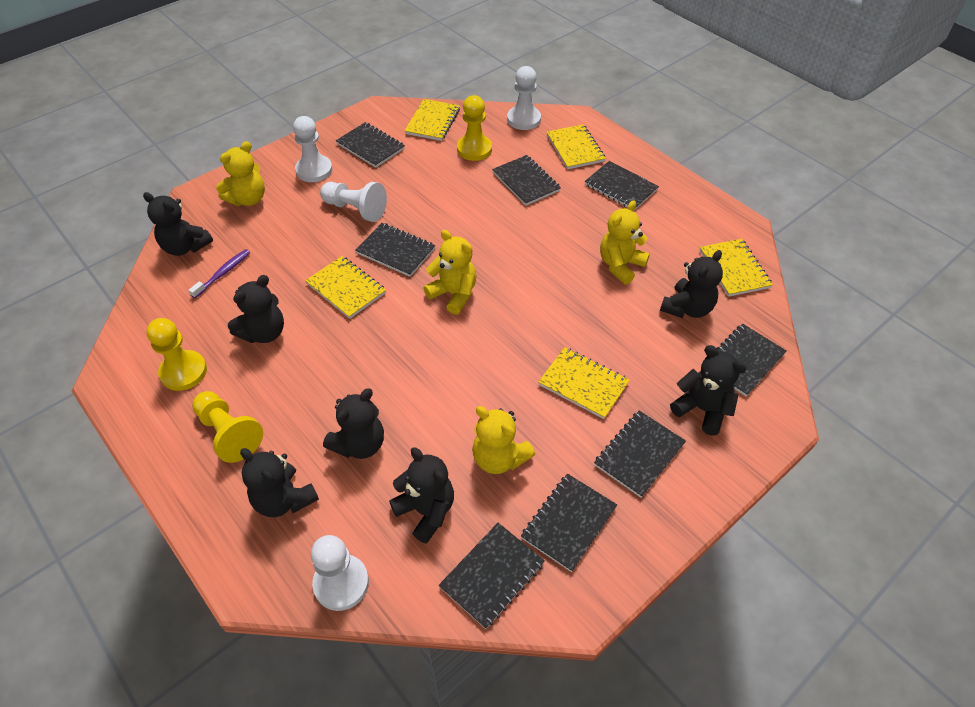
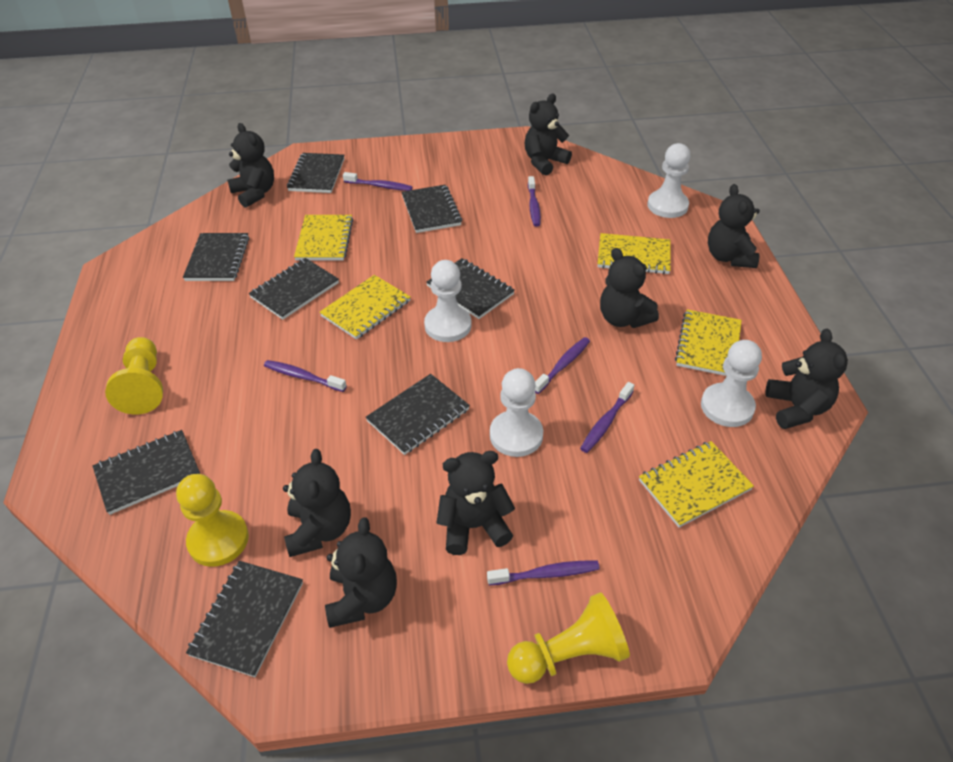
black teddy bear: [143,192,213,256] [228,275,284,343] [240,448,319,517] [323,388,384,459] [389,447,454,544] [660,250,723,318] [670,345,747,435] = 7 -> [227,123,274,208] [283,449,351,557] [325,517,397,628] [436,451,515,555] [525,94,572,176] [600,248,659,328] [708,184,760,268] [765,329,848,429] = 8
purple toothbrush: [188,249,250,298] = 1 -> [264,360,347,392] [343,172,413,191] [487,561,600,585] [528,176,541,227] [535,337,590,394] [580,382,634,453] = 6
yellow teddy bear: [216,141,265,206] [423,230,477,315] [472,406,535,474] [600,200,650,285] = 4 -> none = 0

